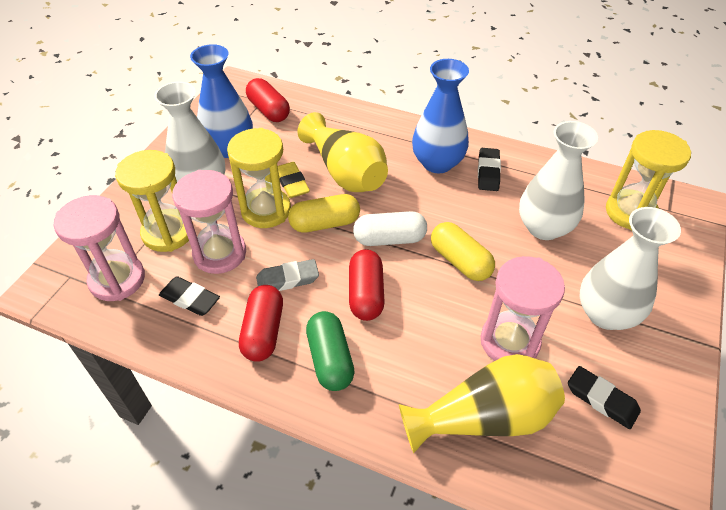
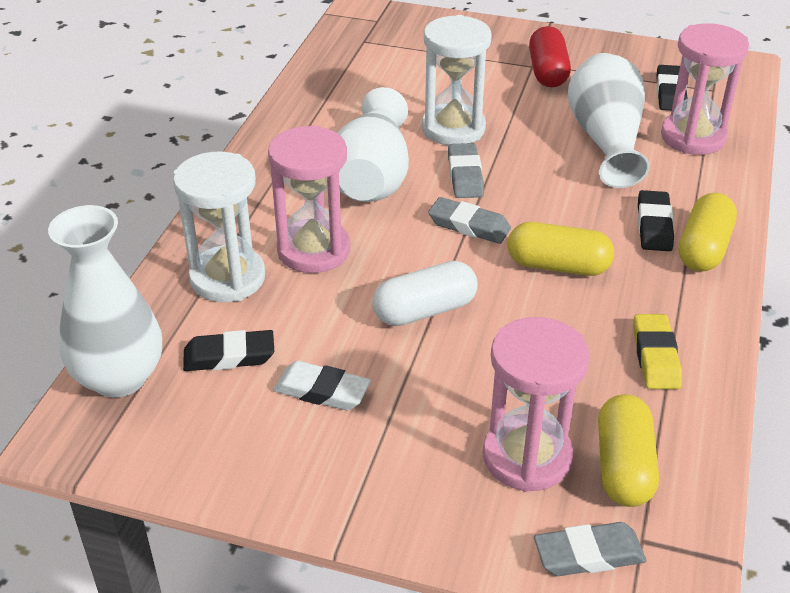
blue vase: [190,44,253,158] [412,59,469,173] = 2 -> none = 0
green capsule: [306,311,355,391] = 1 -> none = 0
grey eraser: [256,259,319,291] = 1 -> [428,197,511,244] [448,143,484,198] [534,522,646,576] = 3
red capsule: [239,285,283,362] [246,78,290,122] [349,249,385,321] = 3 -> [529,26,571,87] = 1
white eraser: none = 0 -> [273,361,371,410] = 1
white hourglass: none = 0 -> [173,151,265,302] [422,15,492,145] = 2
yellow capsule: [288,194,360,233] [431,222,495,281] = 2 -> [508,222,614,276] [598,394,659,507] [679,193,737,272] = 3
yellow hourglass: [115,150,194,252] [227,128,291,228] [606,130,691,230] = 3 -> none = 0
yellow vase: [297,112,388,192] [399,354,565,453] = 2 -> none = 0

